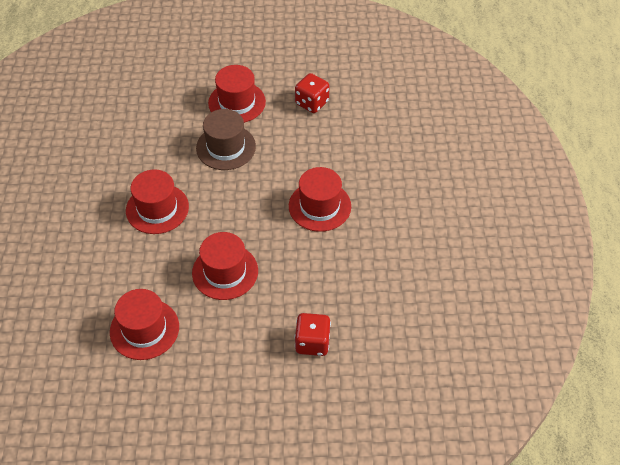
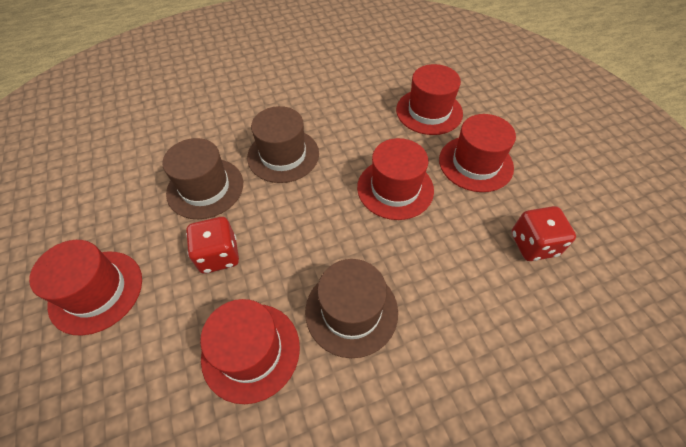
brown hat: [196,109,256,170] = 1 -> [162,138,243,219] [247,106,319,183] [305,259,398,358] = 3

